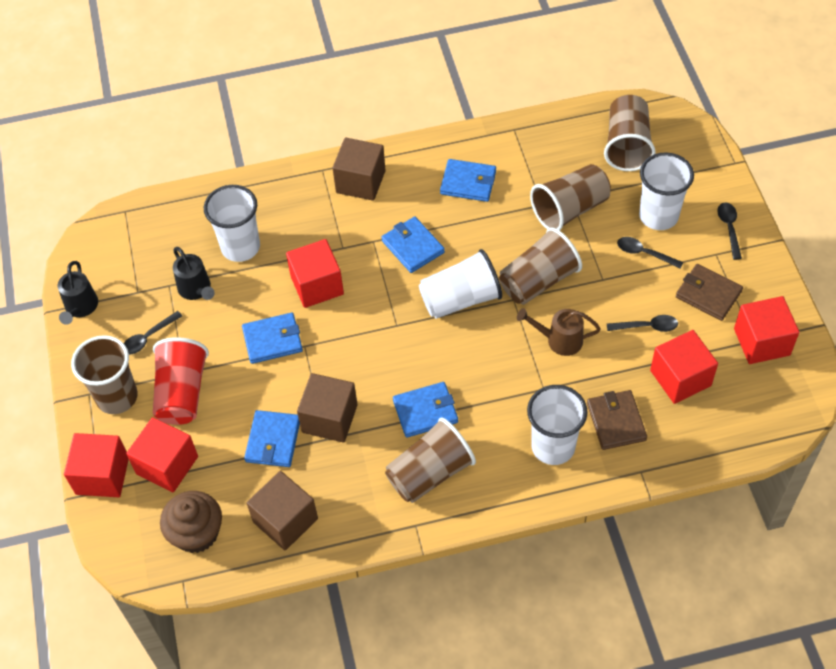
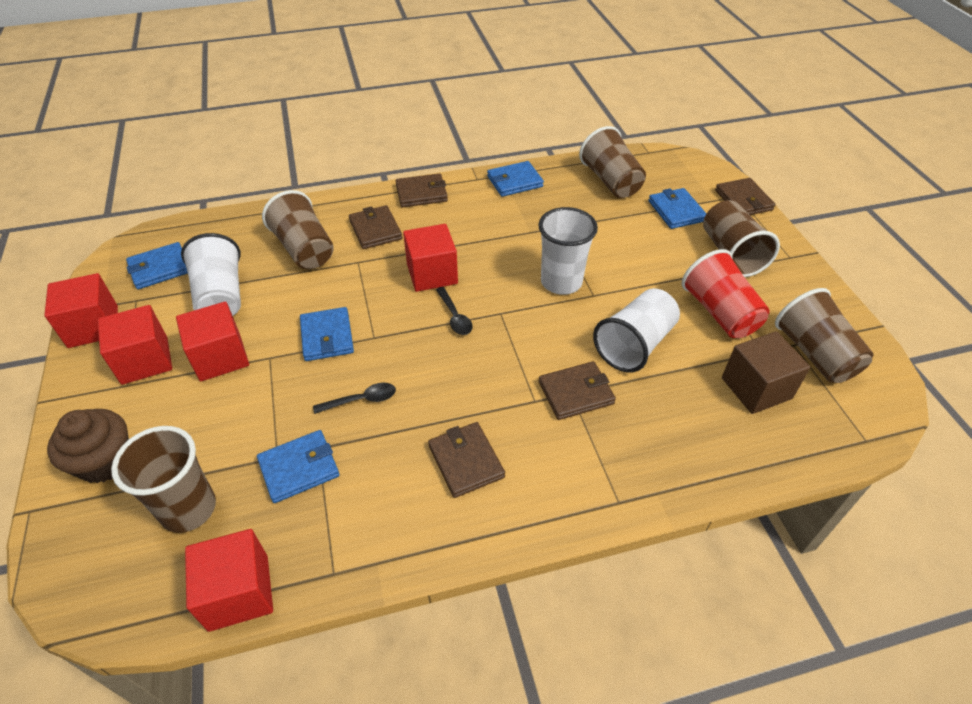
black spoon: [124,311,182,355] [607,315,678,332] [617,237,683,269] [717,203,742,260] = 4 -> [313,383,396,414] [436,287,473,335] = 2
black watering can: [58,261,98,325] [173,247,215,300] = 2 -> none = 0
brown cube: [246,471,318,550] [297,373,357,442] [332,138,386,201] = 3 -> [722,331,810,414] = 1
brown wallet: [587,390,647,450] [676,264,743,321] = 2 -> [349,205,402,249] [396,173,448,207] [428,422,505,498] [539,361,616,420] [715,178,776,215] = 5
brown watering can: [517,308,601,356] = 1 -> none = 0
white cup: [204,185,260,262] [419,249,502,319] [527,385,588,465] [639,152,694,230] = 4 -> [181,233,241,316] [538,207,598,295] [593,288,680,373] = 3

